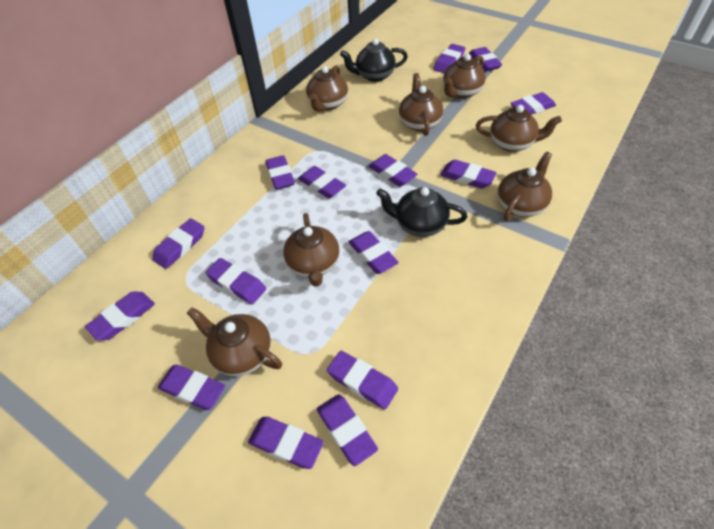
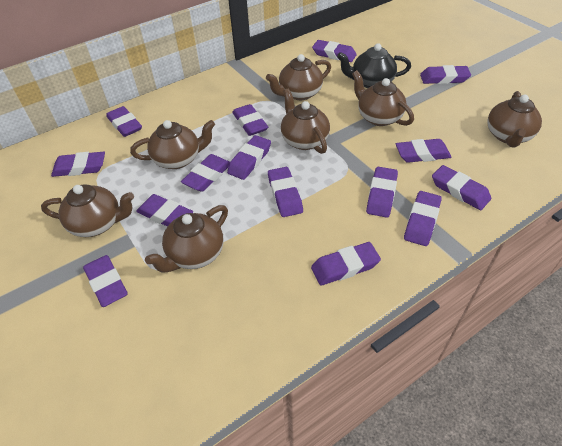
black teapot: [340,38,408,82] [376,187,468,237] = 2 -> [337,43,411,88] = 1

